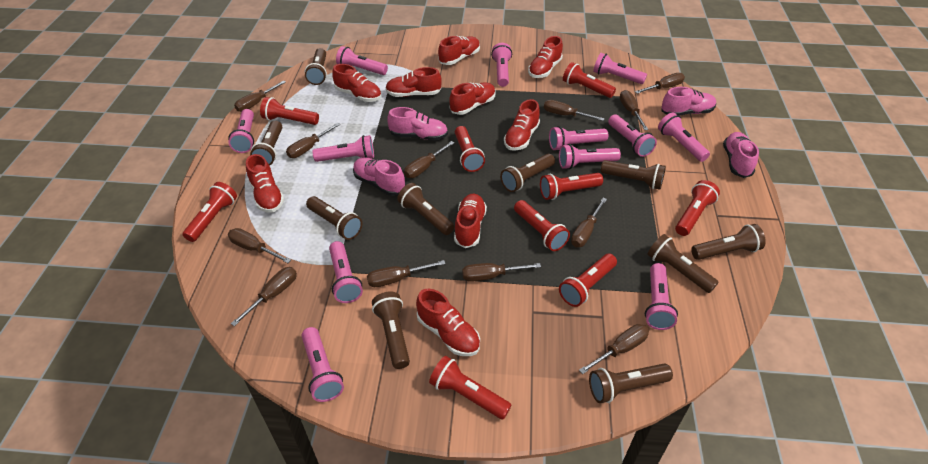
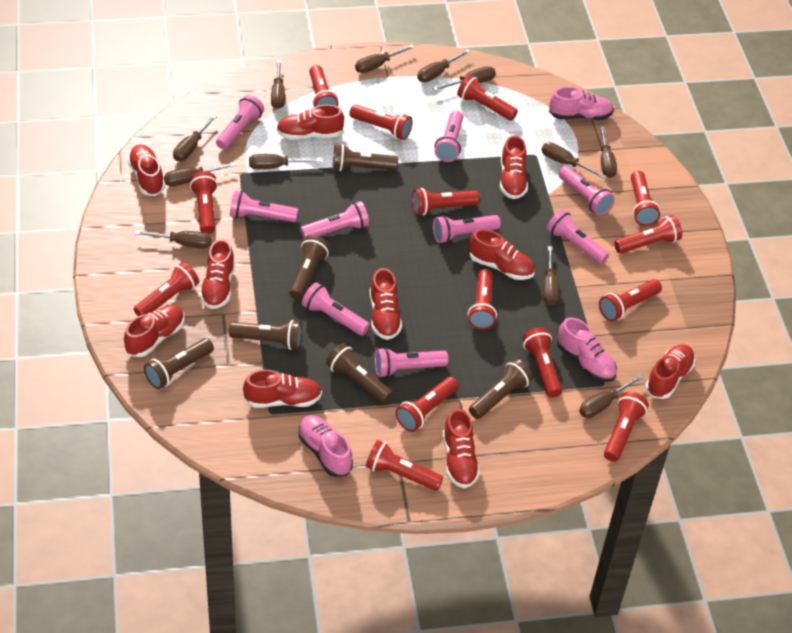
brown flashlight: [250,121,282,166] [305,48,327,85] [306,196,362,240] [372,292,410,369] [397,183,455,235] [500,154,555,192] [589,364,673,403] [601,160,666,190] [647,234,719,293] [691,224,766,260] = 10 -> [144,338,214,389] [229,320,302,350] [289,235,330,300] [326,343,393,404] [333,144,398,171] [469,359,533,419] = 6
pink flashlight: [228,109,254,153] [301,327,344,402] [313,135,374,162] [329,241,363,303] [336,46,388,75] [491,43,512,87] [549,126,608,150] [559,144,621,169] [593,53,647,84] [608,115,657,157] [645,263,678,330] [658,112,710,162] = 12 -> [216,95,264,150] [230,191,298,222] [300,201,369,240] [302,282,370,336] [375,347,449,378] [433,215,501,243] [434,111,463,162] [547,209,609,264] [558,166,614,215] = 9
pink shoe: [353,157,405,196] [387,107,448,141] [662,87,716,116] [723,132,759,178] = 4 -> [298,415,353,477] [549,87,614,120] [557,317,617,382] = 3
red flashlight: [182,182,237,242] [260,97,319,125] [429,356,511,419] [455,126,485,172] [514,200,570,251] [540,173,603,200] [559,254,617,307] [563,62,616,98] [675,180,720,236] = 9 -> [134,262,199,316] [190,171,218,234] [309,65,338,107] [350,105,413,140] [366,440,443,491] [395,377,459,432] [412,188,479,216] [457,75,518,121] [468,269,497,330] [522,327,562,397] [599,279,662,322] [604,392,649,462] [614,215,682,254] [631,171,660,226] = 14
red shoe: [246,154,284,213] [332,64,381,102] [385,67,442,97] [416,288,480,356] [438,36,480,65] [449,82,496,115] [454,194,487,248] [504,99,540,151] [528,36,563,78] = 9 -> [124,305,184,357] [127,144,165,196] [200,239,235,309] [243,370,322,408] [276,105,344,140] [370,268,402,340] [443,408,480,488] [469,229,535,280] [500,135,528,199] [645,344,695,399] = 10

